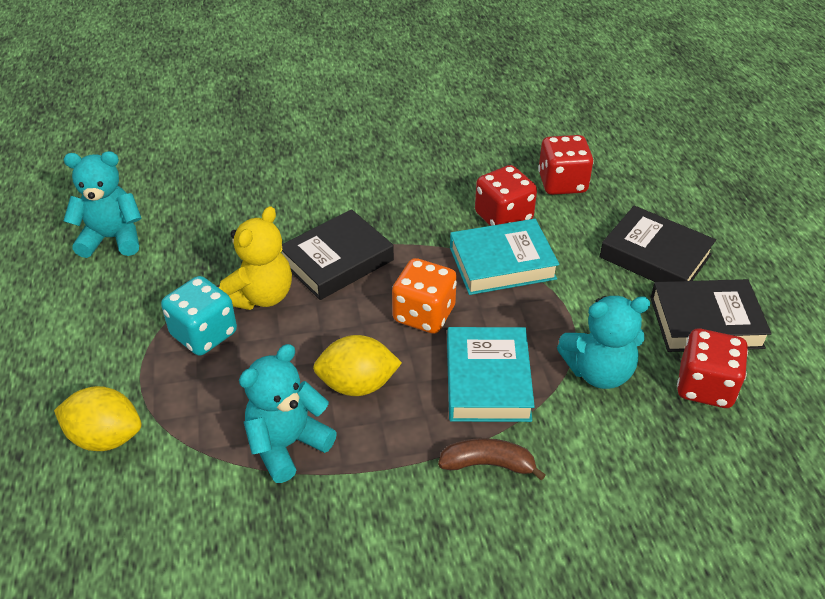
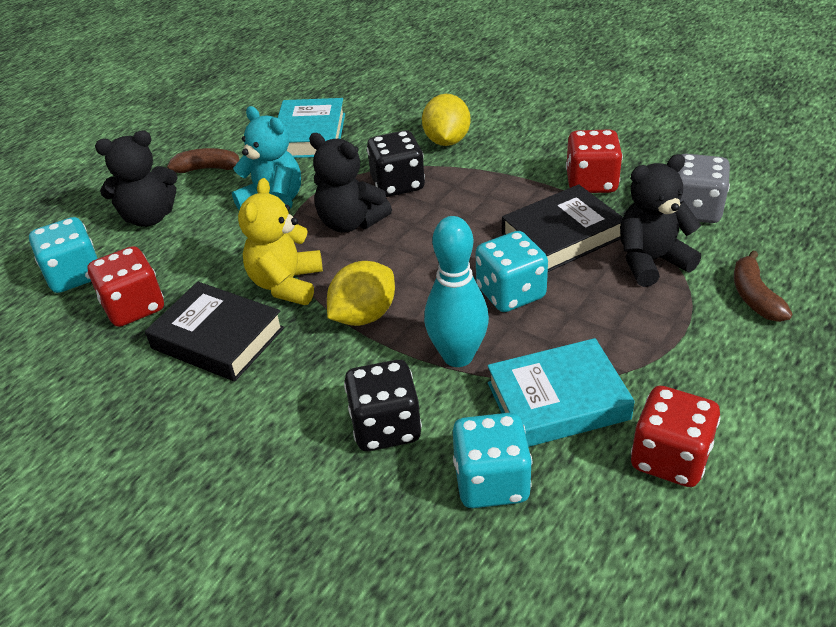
black book: [282,209,394,300] [599,205,716,282] [650,279,772,352] = 3 -> [145,282,284,382] [502,184,623,272] = 2
black dice: none = 0 -> [344,360,422,451] [367,130,425,197] = 2
black teddy bear: none = 0 -> [95,130,178,227] [309,133,392,232] [620,154,701,287] = 3
brown banana: [438,438,546,481] = 1 -> [167,148,239,173] [734,251,793,322] = 2
grey dice: none = 0 -> [678,154,730,223] = 1
orange dice: [392,258,457,334] = 1 -> none = 0
turquoise bowling pin: none = 0 -> [424,216,489,367] = 1
turquoise dice: [161,276,237,356] = 1 -> [29,217,98,293] [453,413,532,508] [475,231,548,312] = 3
turquoise teddy bear: [64,151,142,258] [239,344,337,483] [557,296,650,389] = 3 -> [232,106,301,210] = 1

